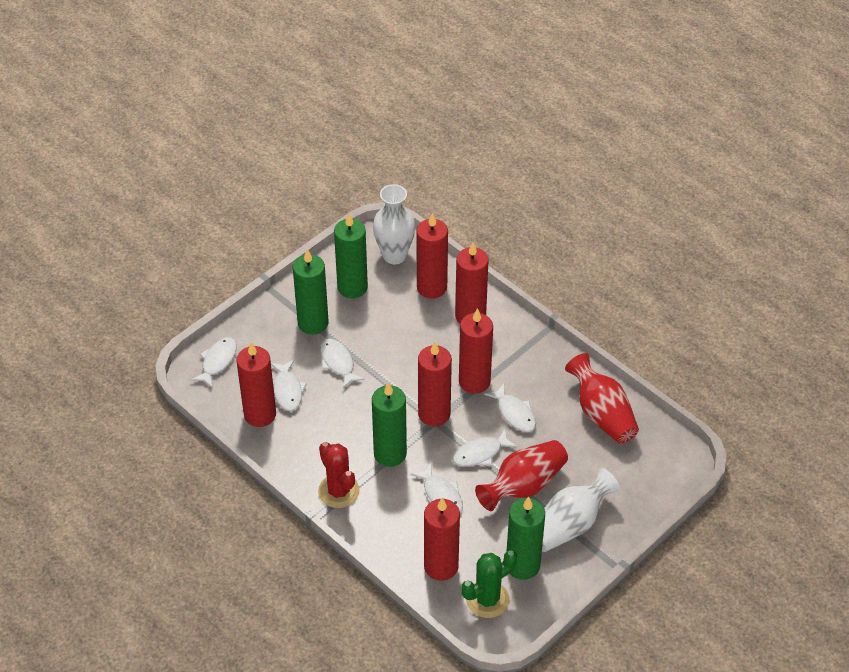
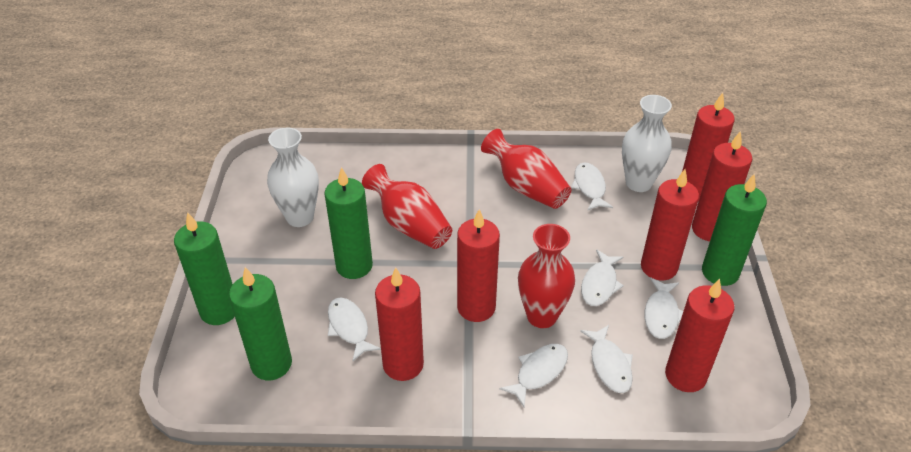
green cactus: [461,551,517,618] = 1 -> none = 0
red cactus: [318,442,360,508] = 1 -> none = 0
red vase: [475,440,568,511] [565,353,639,444] = 2 -> [362,164,452,249] [481,129,571,209] [518,224,575,328] = 3

